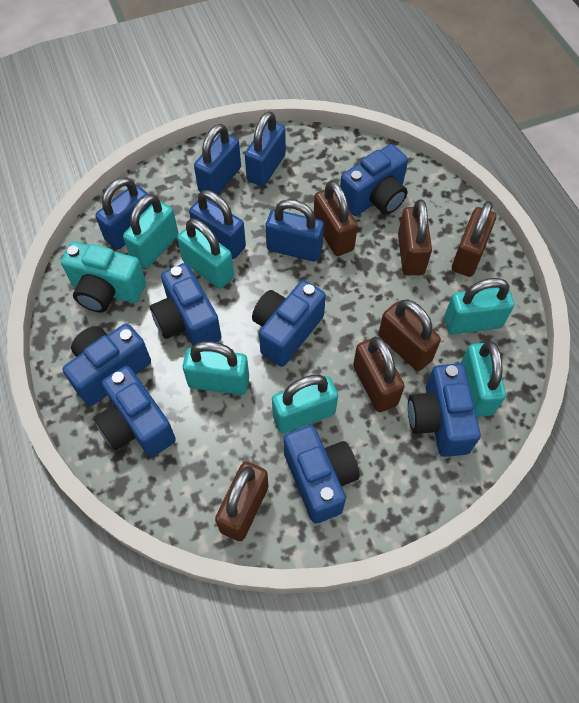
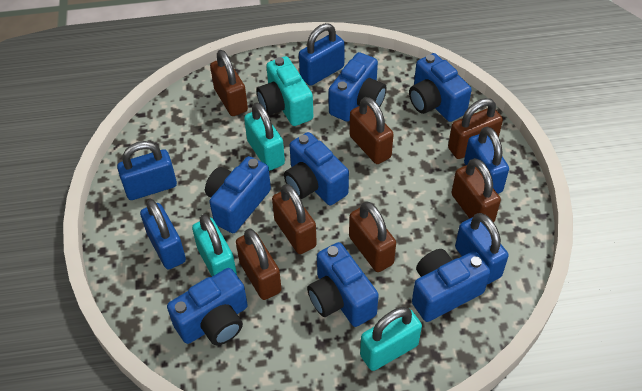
brown padlock: [215,462,269,541] [314,181,358,256] [353,337,405,412] [378,300,441,371] [398,199,432,275] [452,201,496,277] = 6 -> [210,50,248,116] [236,228,281,300] [272,184,317,254] [349,201,396,272] [350,97,394,164] [448,98,503,159] [451,158,501,222] = 7
turquoise padlock: [123,194,178,268] [177,218,234,289] [183,341,249,395] [272,374,338,433] [444,278,514,334] [460,341,506,417] = 6 -> [192,214,237,276] [244,102,285,171] [360,307,422,371] = 3

